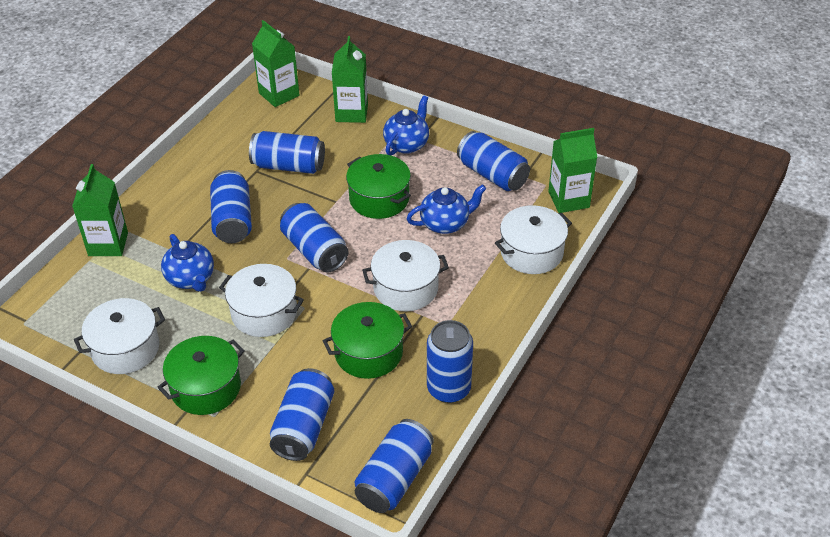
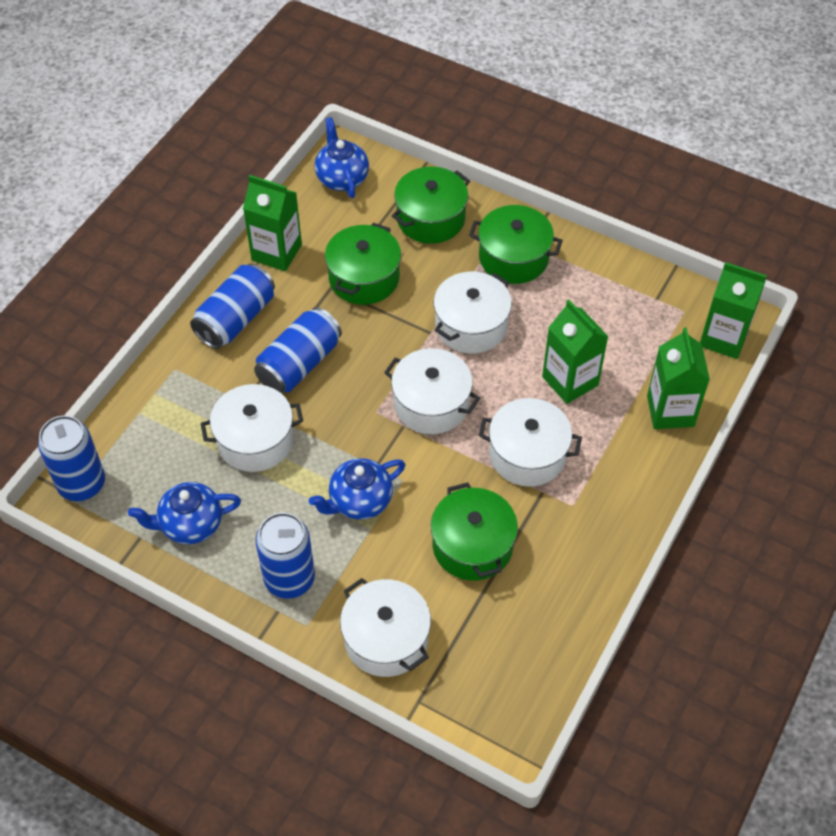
blue can: [210,170,252,243] [249,131,325,174] [270,368,334,461] [280,203,348,273] [355,419,434,513] [427,320,473,403] [457,131,530,191] = 7 -> [38,415,105,501] [190,263,275,349] [254,307,342,393] [255,512,315,599] = 4
green pot: [157,336,245,415] [323,302,412,379] [346,154,411,219] = 3 -> [325,223,401,305] [392,167,470,244] [431,482,518,580] [469,205,563,284] = 4
white pot: [74,298,165,374] [219,264,304,337] [362,240,449,311] [495,205,572,274] = 4 -> [200,384,303,472] [340,578,431,677] [384,348,480,434] [434,272,512,354] [478,398,582,487] = 5

